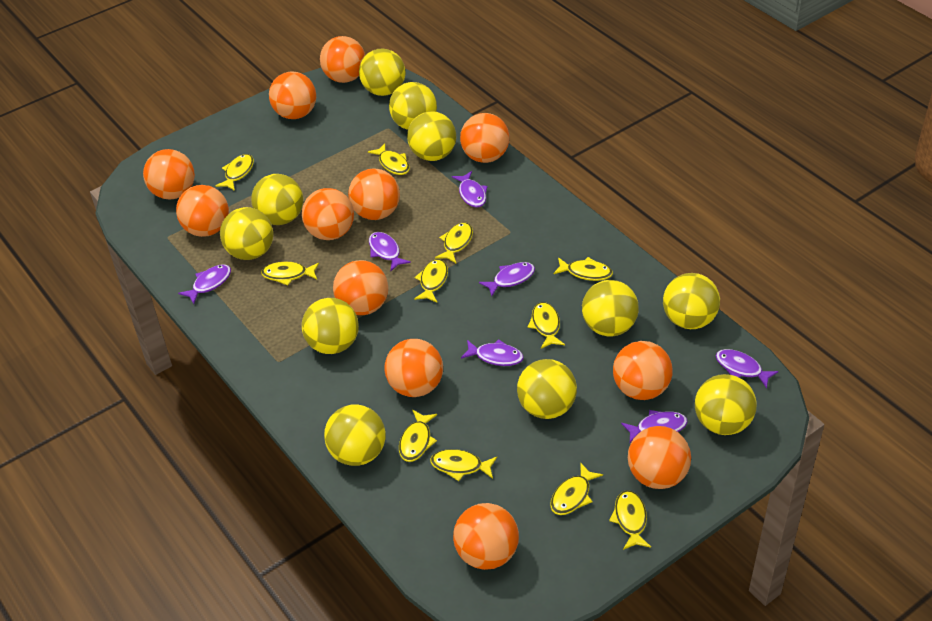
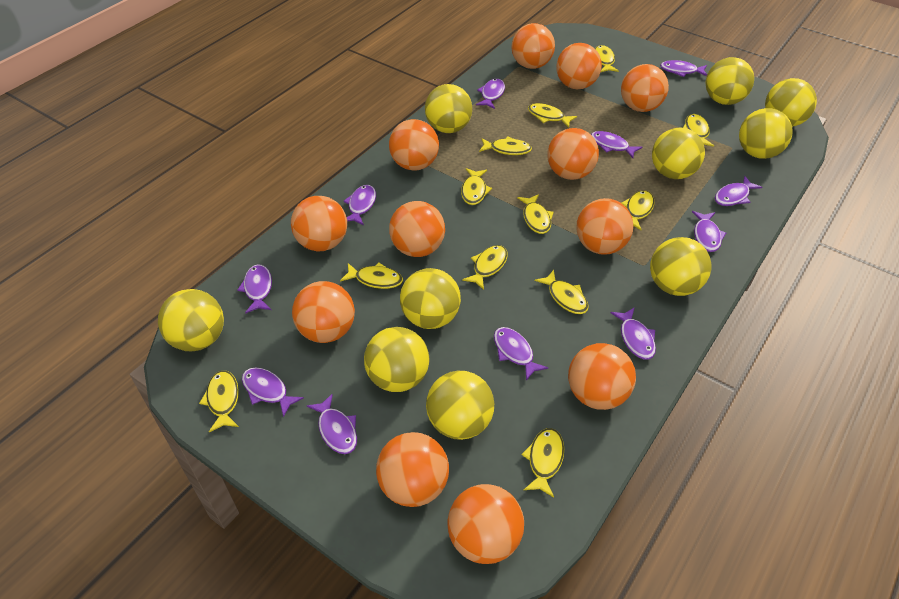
purple fish: [178,264,231,304] [369,232,411,271] [452,171,488,207] [461,339,524,366] [479,262,535,296] [621,410,688,443] [716,349,779,388] = 7 -> [237,264,272,314] [242,367,304,418] [307,394,357,454] [343,185,376,225] [476,79,505,109] [494,327,548,381] [591,131,642,158] [611,307,656,360] [660,60,707,77] [692,211,726,252] [715,176,762,206] = 11
yellow ball: [220,207,273,260] [251,174,303,225] [302,298,359,354] [324,404,386,466] [359,48,405,96] [389,82,437,130] [407,111,456,161] [517,359,577,419] [582,280,639,337] [663,273,720,329] [695,374,756,435] = 11 -> [158,289,224,351] [364,327,429,392] [400,268,461,329] [425,84,472,133] [426,371,494,440] [650,237,711,296] [652,128,705,179] [706,57,754,105] [739,108,793,159] [765,78,817,127] = 10
yellow fish: [216,154,254,191] [261,262,319,286] [368,143,410,175] [399,410,437,462] [414,259,448,303] [430,449,497,481] [435,222,473,263] [528,302,565,349] [550,462,603,515] [553,257,613,281] [609,490,651,550] = 11 -> [199,371,239,432] [340,263,403,289] [461,168,492,205] [462,245,508,290] [479,136,532,155] [517,194,554,234] [521,428,564,498] [528,103,577,127] [535,270,589,314] [595,45,619,72] [622,190,654,230] [683,114,714,147] = 12

